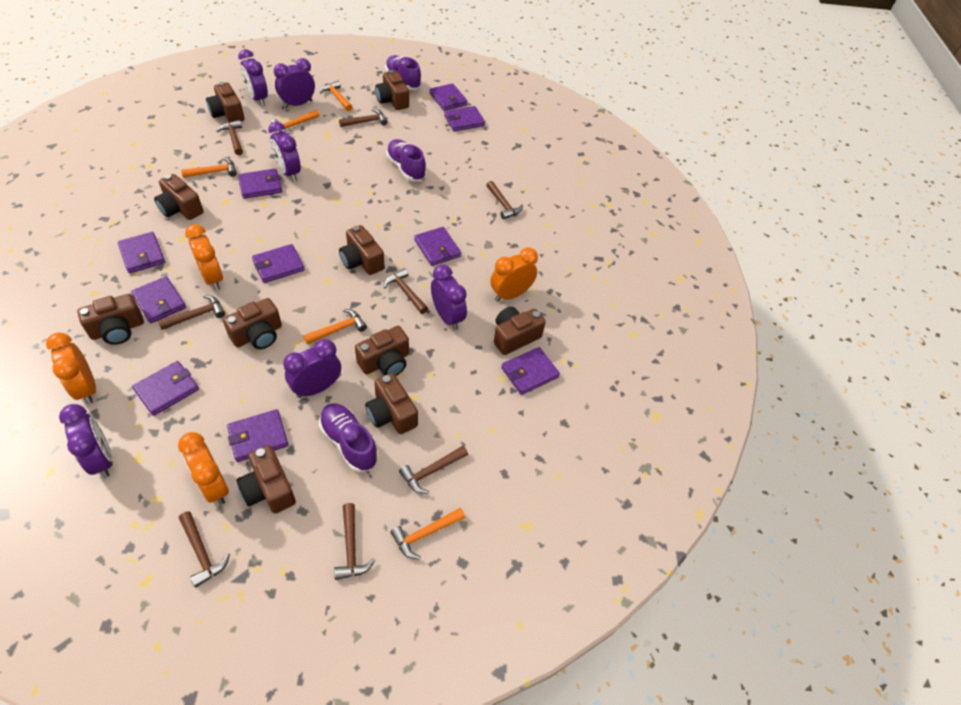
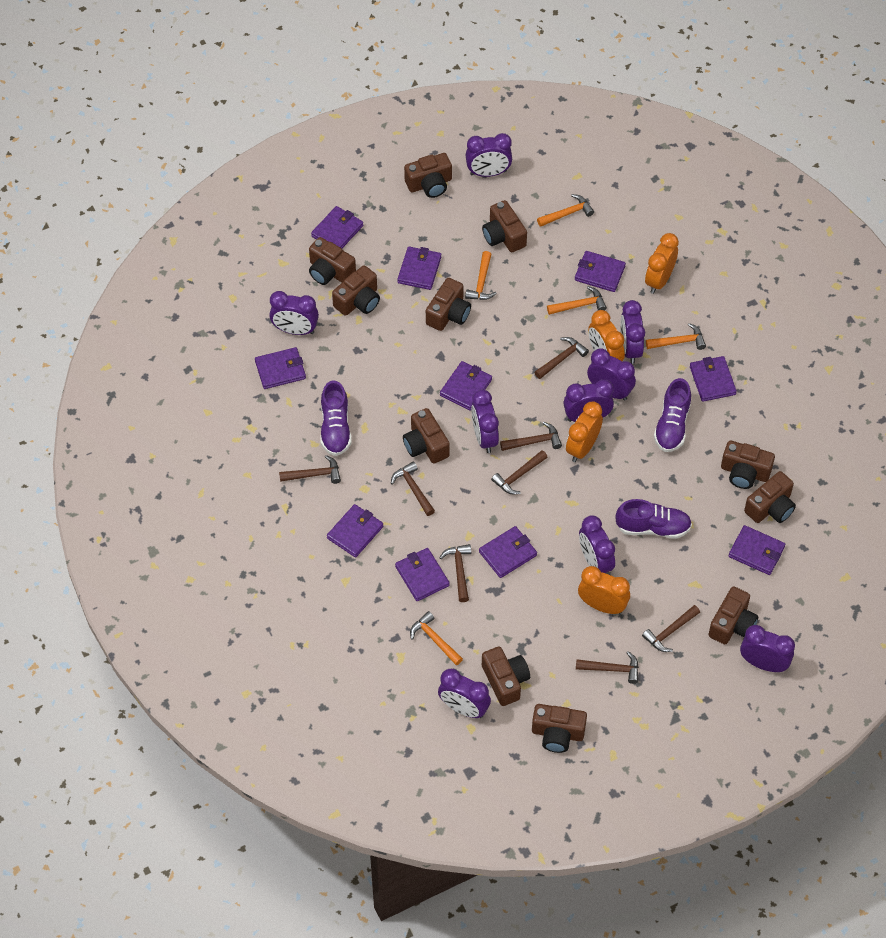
brown camera: [77,294,144,345] [154,174,204,220] [206,82,244,123] [223,298,282,349] [236,445,296,514] [339,225,385,275] [355,326,409,376] [365,373,418,434] [375,70,409,110] [494,306,546,355] = 10 -> [309,237,356,285] [332,265,380,316] [403,408,450,464] [404,153,452,198] [426,278,471,331] [482,200,527,252] [482,647,530,706] [532,704,587,753] [708,586,758,644] [721,441,775,489] [744,471,796,523] = 11
purple clock: [59,404,113,478] [238,49,268,106] [268,122,301,182] [274,58,315,108] [283,339,341,398] [431,265,467,330] = 6 -> [269,291,319,335] [438,669,491,718] [465,133,512,177] [471,389,499,453] [563,379,614,422] [579,515,615,573] [587,348,636,401] [620,300,645,364] [740,625,795,672] = 9

